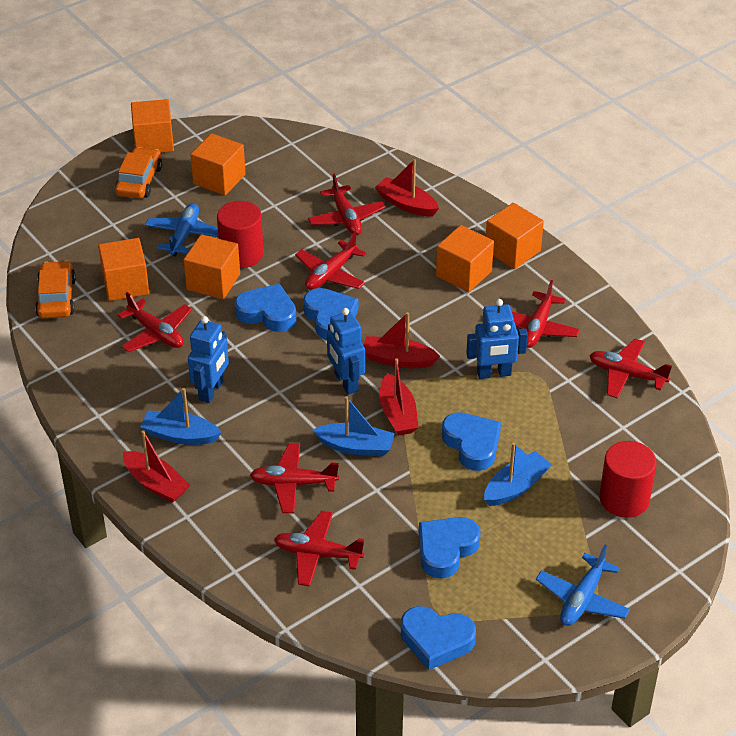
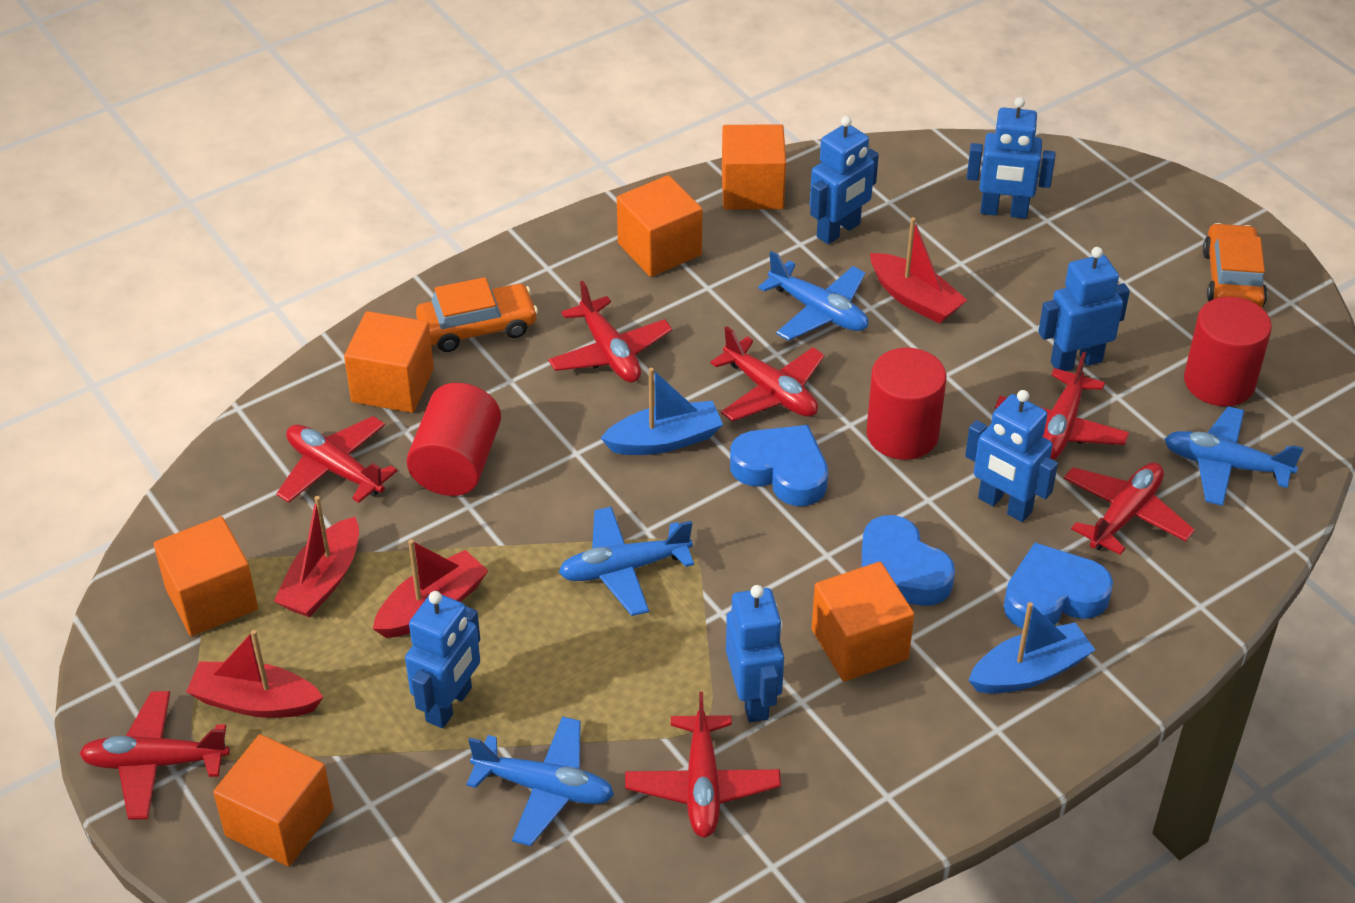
blue boat: [141,388,222,445] [313,396,395,456] [484,443,552,506] = 3 -> [601,368,723,455] [968,602,1095,694] = 2
blue heart: [235,284,296,332] [303,288,359,340] [401,606,476,670] [419,517,481,579] [442,412,501,471] = 5 -> [730,425,828,506] [862,515,955,606] [1004,543,1113,629] = 3
blue plane: [145,203,218,256] [536,545,630,626] = 2 -> [466,716,614,846] [559,507,694,616] [758,251,868,341] [1164,407,1304,506] = 4
blue robot: [188,316,229,403] [327,308,365,395] [466,299,528,379] = 3 -> [405,591,480,728] [726,585,784,722] [810,116,879,244] [965,390,1058,522] [967,97,1056,219] [1038,247,1130,371] = 6
red cylinder: [217,201,264,268] [599,441,657,518] = 2 -> [407,383,501,496] [866,348,947,460] [1184,297,1272,406] = 3

